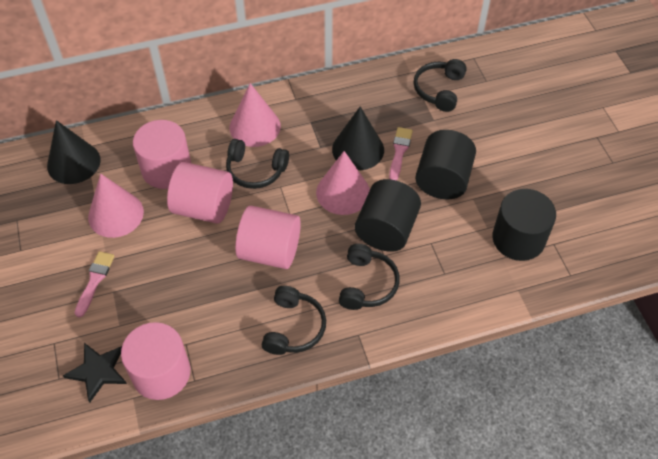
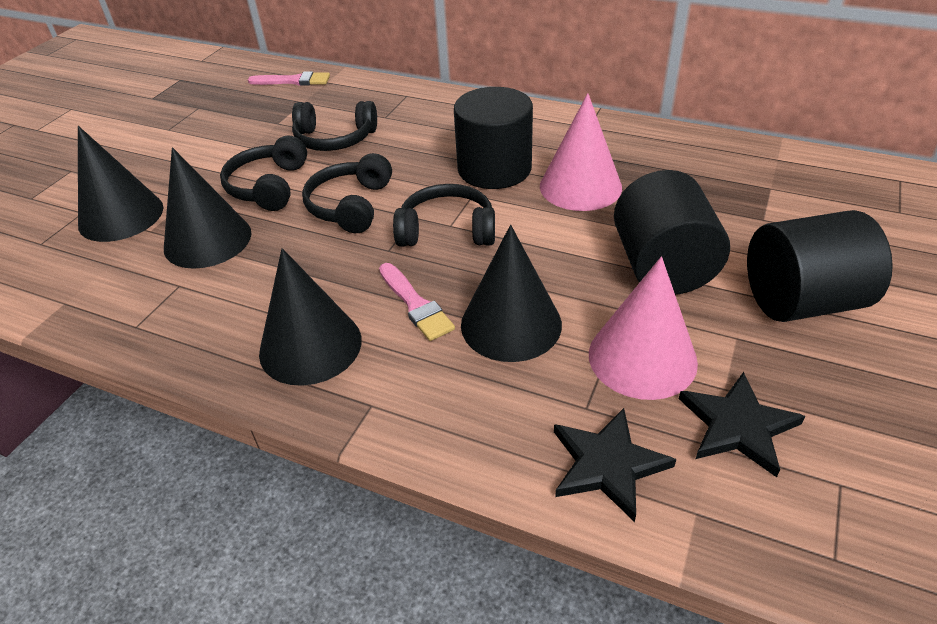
black cone: [47,120,101,184] [332,107,384,170] = 2 -> [78,126,163,242] [164,147,251,269] [259,248,362,386] [461,225,562,362] = 4
black star: [63,343,127,402] = 1 -> [554,408,676,522] [679,372,805,477] = 2
pink cone: [88,173,144,238] [230,83,281,147] [316,151,370,215] = 3 -> [540,93,622,211] [589,256,698,400] = 2
pink cylinder: [121,322,190,400] [133,120,191,189] [167,162,233,224] [235,206,301,269] = 4 -> none = 0

